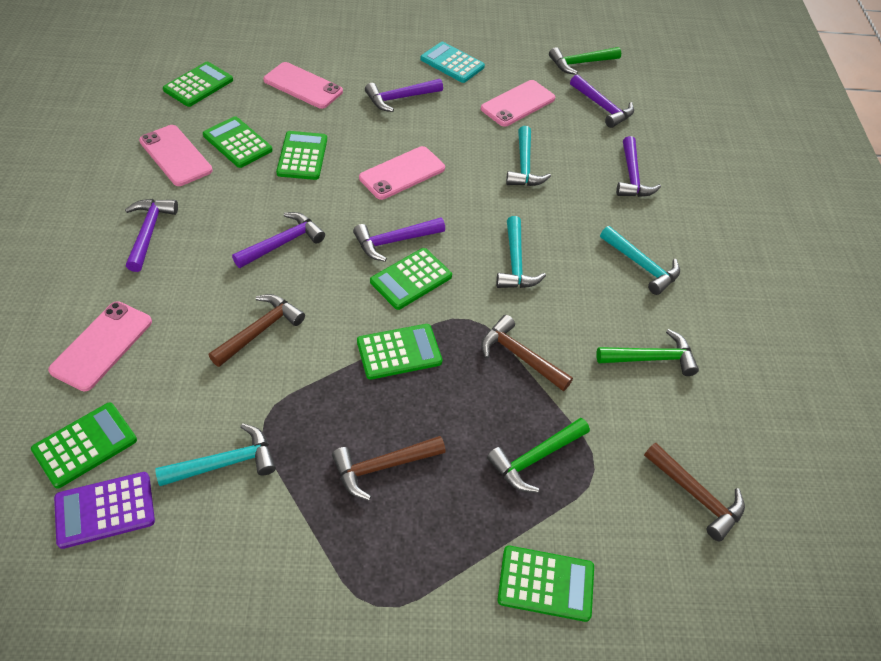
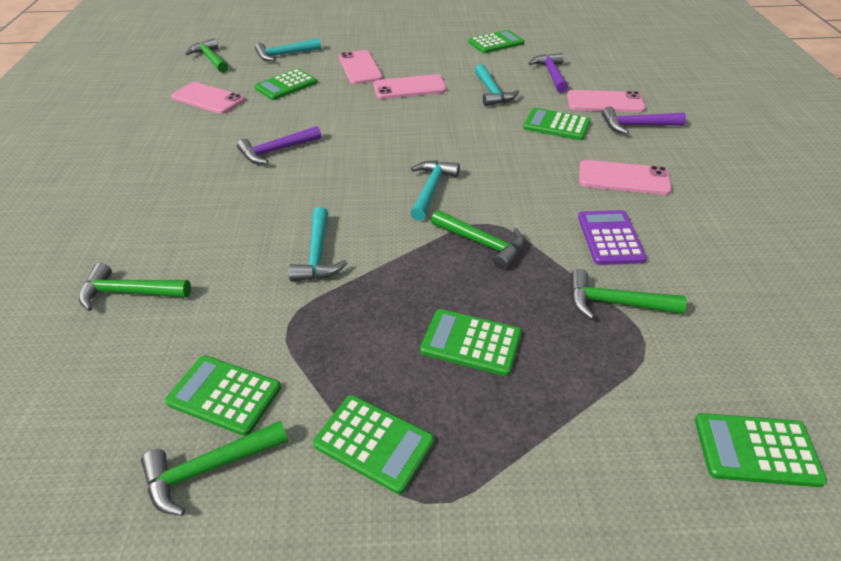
brown hammer: [209,294,305,367] [332,436,446,500] [481,315,573,391] [644,443,745,541] = 4 -> none = 0
green hammer: [487,417,590,493] [549,47,621,75] [596,329,699,376] = 3 -> [79,263,191,311] [141,420,288,516] [185,38,228,73] [431,210,524,270] [570,269,687,320] = 5
purple hammer: [125,199,178,272] [232,212,325,268] [353,217,445,262] [365,79,443,112] [570,75,634,128] [616,136,661,197] = 6 -> [237,126,321,164] [528,53,568,93] [602,106,686,134] = 3
turquoise calculator: [420,42,485,83] = 1 -> none = 0

